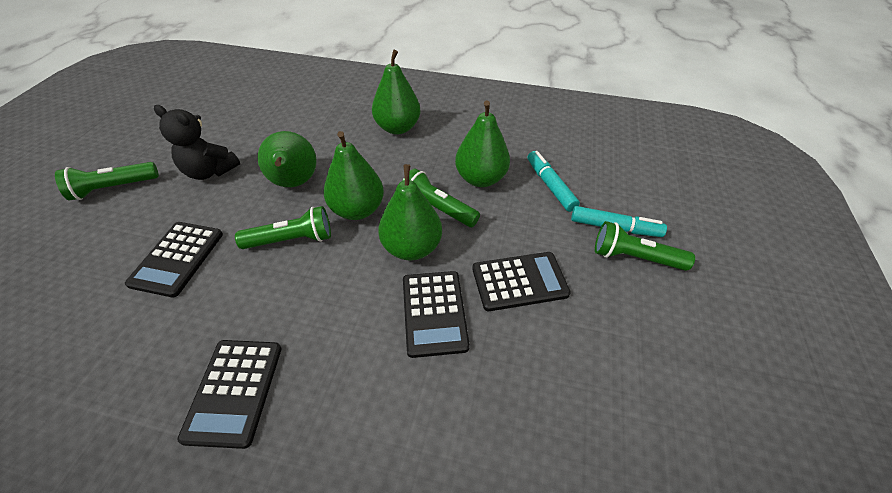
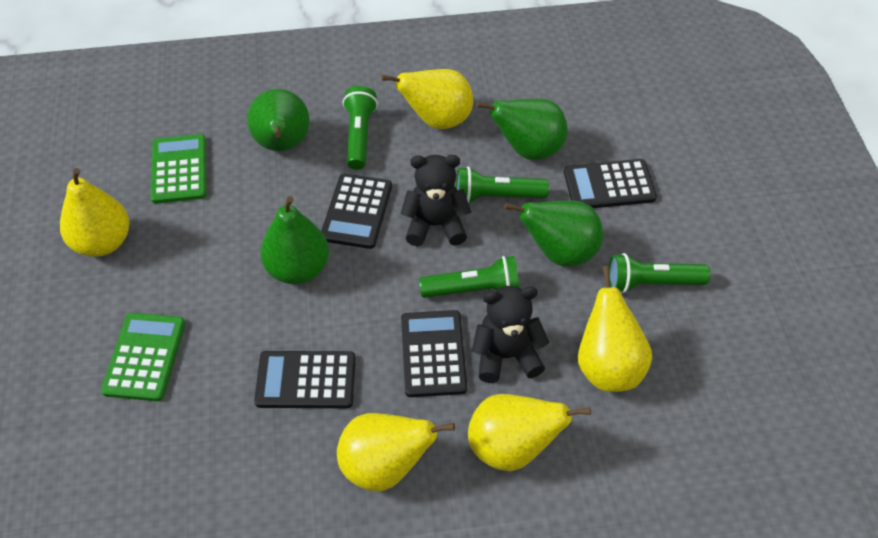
black teddy bear: [154,105,240,180] = 1 -> [400,155,471,246] [472,286,549,383] = 2
green calculator: none = 0 -> [101,313,185,401] [150,134,206,204] = 2
green pear: [257,131,317,187] [323,131,384,220] [372,50,420,135] [378,164,442,260] [455,100,510,187] = 5 -> [247,89,310,151] [260,196,329,284] [476,99,568,160] [504,200,603,267] = 4
turquoise marker: [527,151,580,212] [571,206,667,237] = 2 -> none = 0
yellow pear: none = 0 -> [60,168,129,257] [337,413,455,491] [382,69,473,129] [468,394,591,471] [578,266,652,392] = 5

